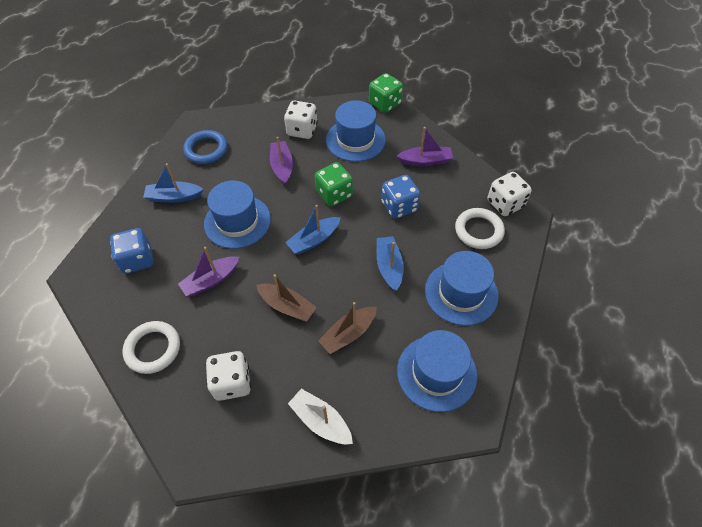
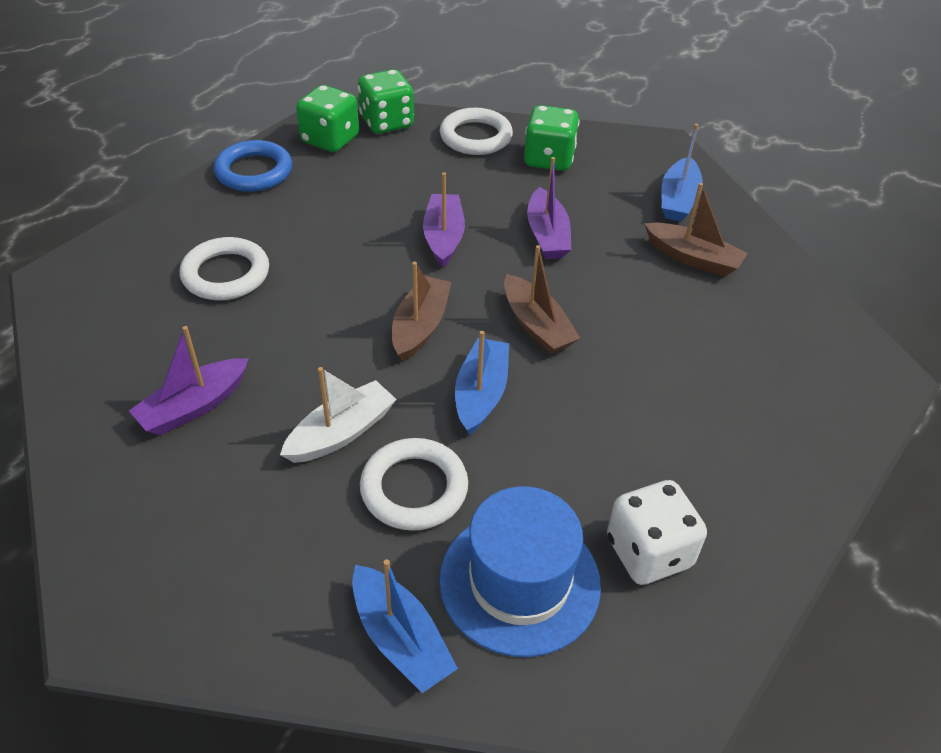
blue dice: [110,228,153,274] [381,175,421,219] = 2 -> none = 0
blue hat: [204,180,271,249] [326,101,386,162] [397,330,477,412] [425,251,499,326] = 4 -> [439,486,601,657] = 1
brown boat: [256,274,317,322] [318,302,377,354] = 2 -> [392,262,451,361] [504,245,580,354] [644,183,748,277] = 3
green dice: [315,162,353,206] [369,73,403,113] = 2 -> [296,85,359,152] [358,69,414,134] [524,105,580,171] = 3
white dice: [206,351,251,401] [284,101,318,139] [487,172,532,216] = 3 -> [607,480,707,585] = 1
white ring: [123,321,180,374] [455,208,505,249] = 2 -> [180,237,269,300] [360,438,468,531] [440,108,513,155] = 3

